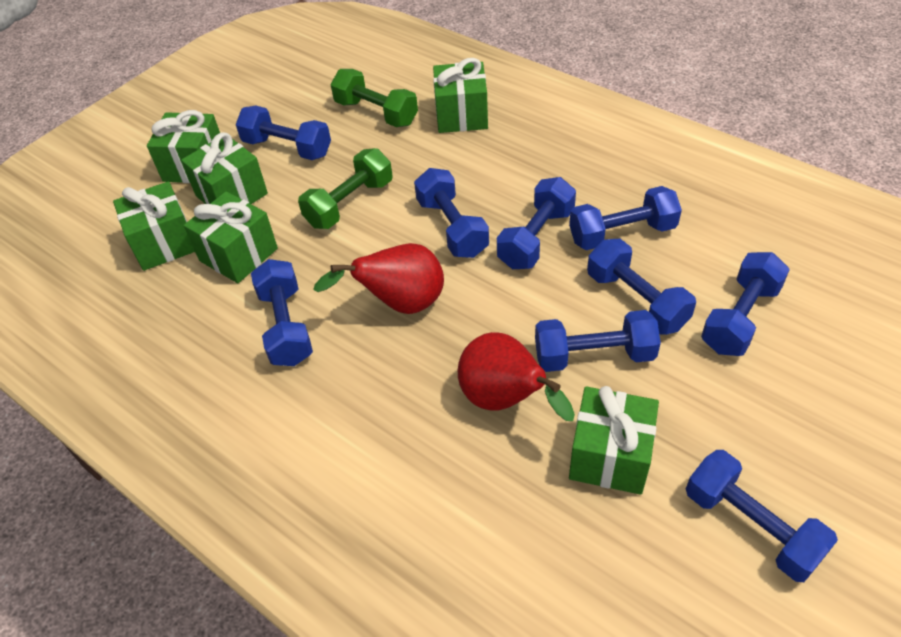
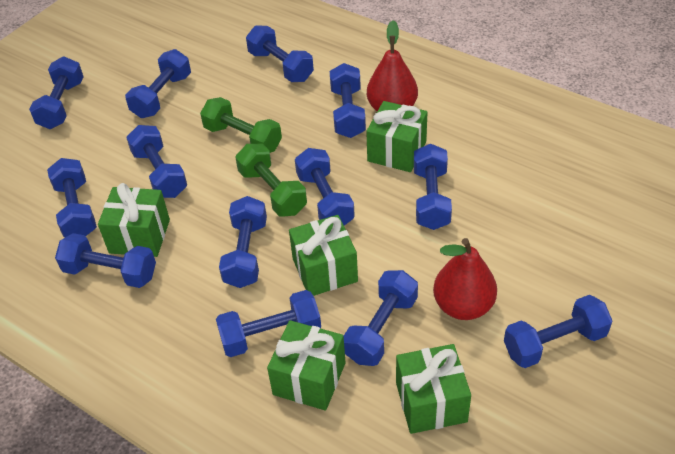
blue dumbbell: [236,106,331,160] [251,259,313,366] [414,168,489,258] [497,177,576,269] [535,310,661,372] [569,186,682,250] [587,239,696,335] [686,450,838,582] [701,252,790,356] = 9 -> [29,57,84,129] [47,158,97,237] [55,233,156,288] [125,49,191,118] [126,125,187,198] [216,290,321,357] [219,196,267,288] [246,25,314,82] [295,148,355,226] [330,63,366,138] [344,270,418,366] [414,144,452,230] [504,295,612,368] = 13
green gift: [113,181,195,271] [147,110,220,183] [181,133,268,204] [184,191,278,283] [433,58,488,133] [569,386,659,495] = 6 -> [98,183,170,257] [267,320,346,411] [289,215,358,296] [366,101,428,172] [396,344,471,434] = 5

